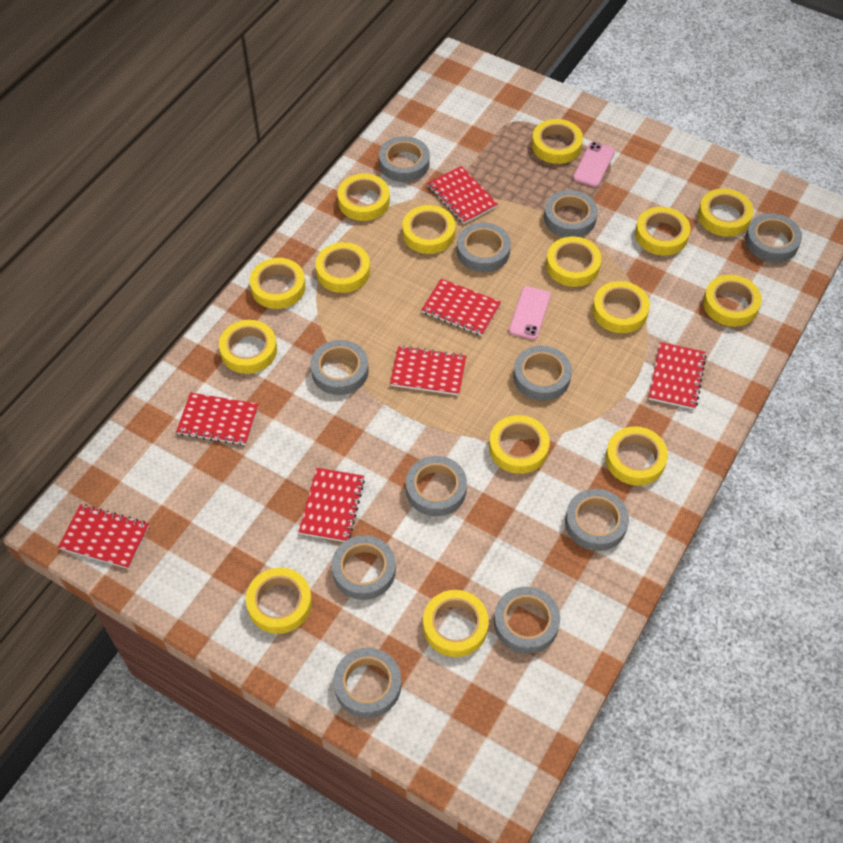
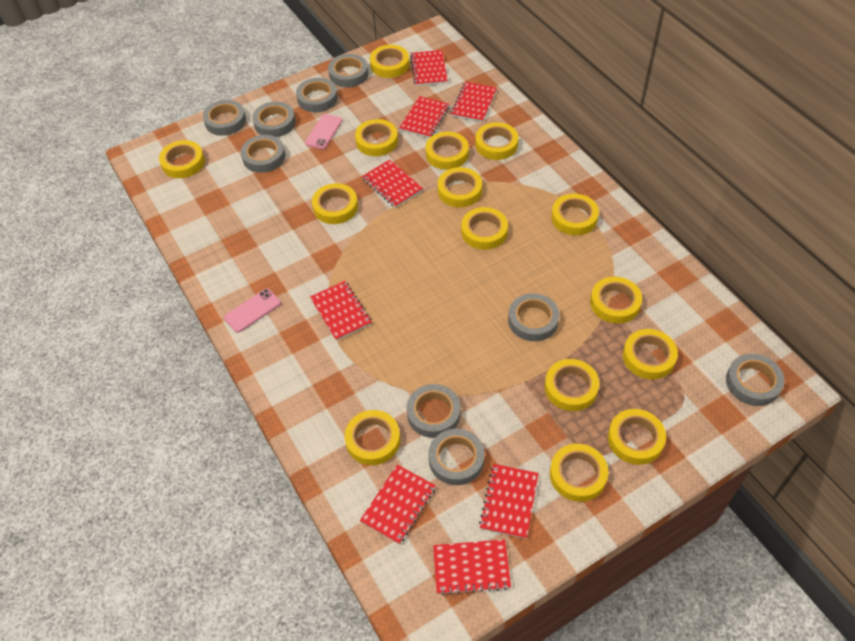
grey tape: [311,340,369,395] [332,535,396,600] [334,648,401,718] [379,136,430,182] [406,456,467,516] [457,223,511,272] [494,587,560,654] [513,345,572,401] [544,190,598,237] [565,489,629,551] [745,213,802,262] = 11 -> [203,100,246,136] [241,135,285,173] [252,102,296,137] [296,78,338,112] [328,54,369,88] [407,384,461,438] [428,429,485,485] [508,293,559,341] [726,354,785,406] = 9
red notebook: [58,504,149,569] [176,393,258,446] [299,468,365,542] [390,346,466,395] [421,279,501,336] [428,166,498,224] [649,342,707,410] = 7 -> [310,281,372,341] [360,465,436,544] [362,160,423,208] [399,96,450,138] [410,50,448,86] [433,539,511,595] [451,82,497,122] [479,464,539,539] = 8

